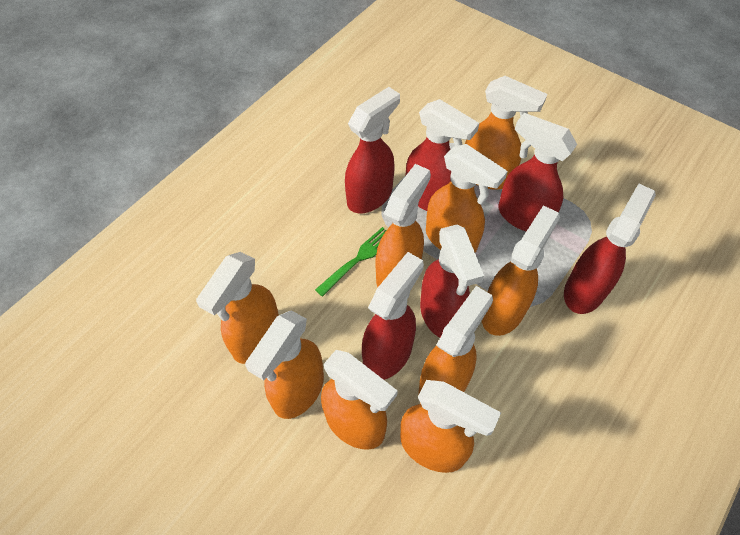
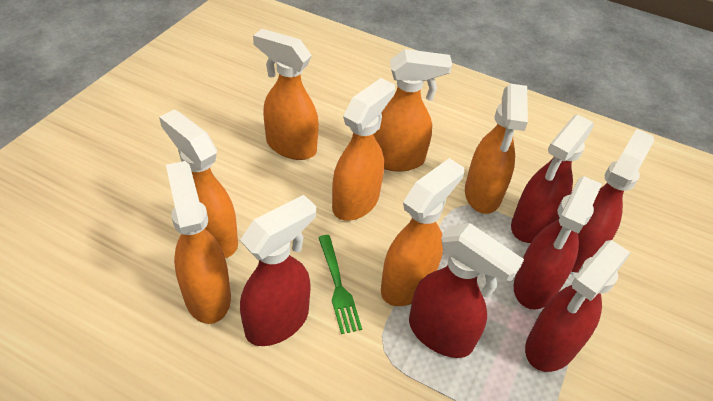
orange spray bottle: [196,252,279,364] [245,310,324,419] [321,350,398,450] [376,164,431,287] [400,380,501,473] [419,286,493,393] [426,144,508,253] [465,76,547,190] [482,205,560,336] = 9 -> [159,109,238,258] [166,161,231,324] [253,29,319,160] [332,78,395,221] [374,49,452,172] [381,158,464,306] [465,84,528,214] = 7

